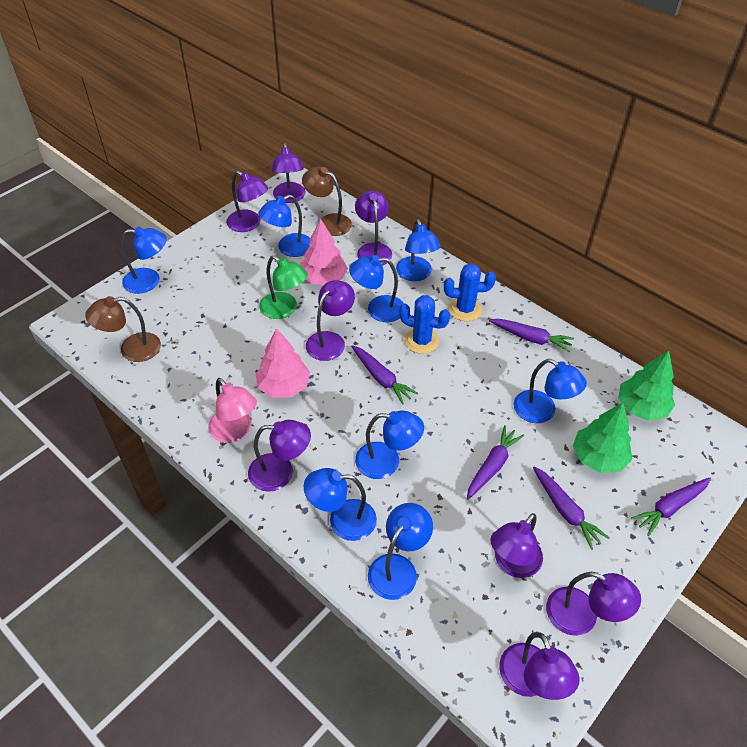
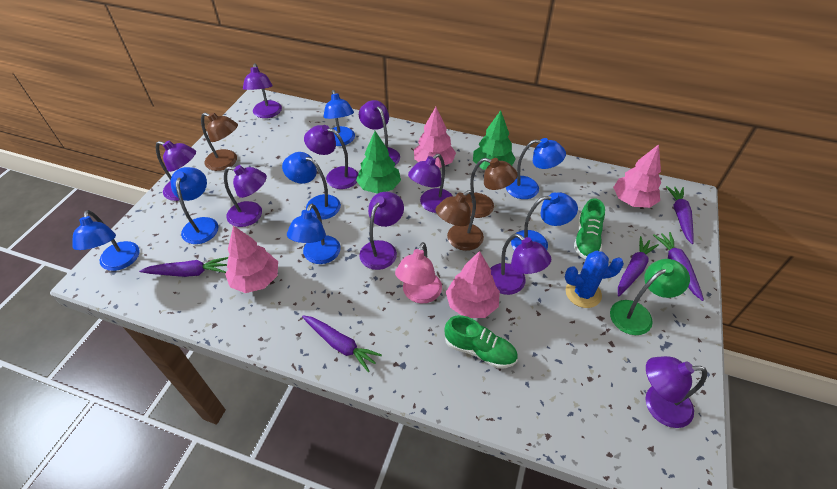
blue cactus: [399,295,450,354] [444,263,496,321] = 2 -> [565,251,624,308] = 1
blue lamp: [121,227,167,294] [258,195,310,257] [304,468,377,541] [349,255,404,322] [355,411,424,479] [368,503,433,600] [396,219,440,281] [514,359,587,423] = 8 -> [73,210,140,271] [171,167,218,244] [282,152,341,220] [287,204,341,264] [323,90,355,146] [506,138,566,199] [511,192,578,250] = 7
brown lamp: [85,296,161,362] [302,166,352,236] = 2 -> [201,113,238,171] [436,190,484,251] [465,158,518,218] = 3
green shoe: none = 0 -> [444,315,518,369] [574,198,605,260] = 2
pink tree: [256,328,310,398] [300,219,348,285] = 2 -> [225,226,278,293] [414,107,456,168] [446,251,500,318] [613,144,661,208] = 4
purple lamp: [226,171,268,232] [248,420,311,492] [271,143,306,203] [306,280,355,361] [355,190,392,266] [490,513,543,578] [499,632,580,700] [546,572,641,636] = 8 -> [156,141,196,201] [224,165,267,227] [243,63,282,118] [304,125,358,189] [359,100,400,165] [359,192,404,270] [408,154,453,213] [490,233,551,295] [645,356,707,428] = 9

